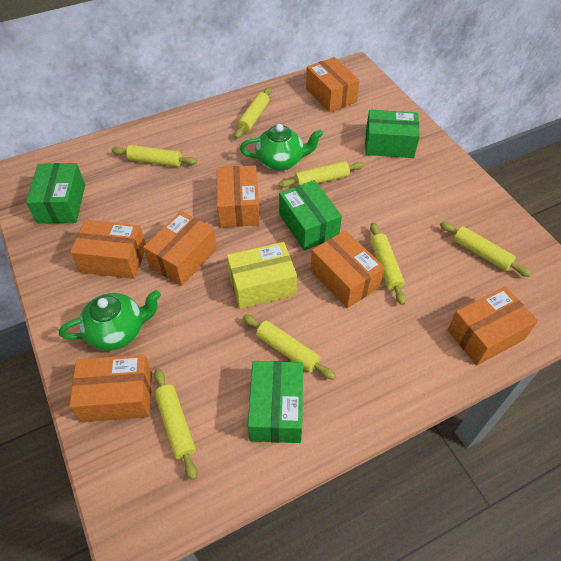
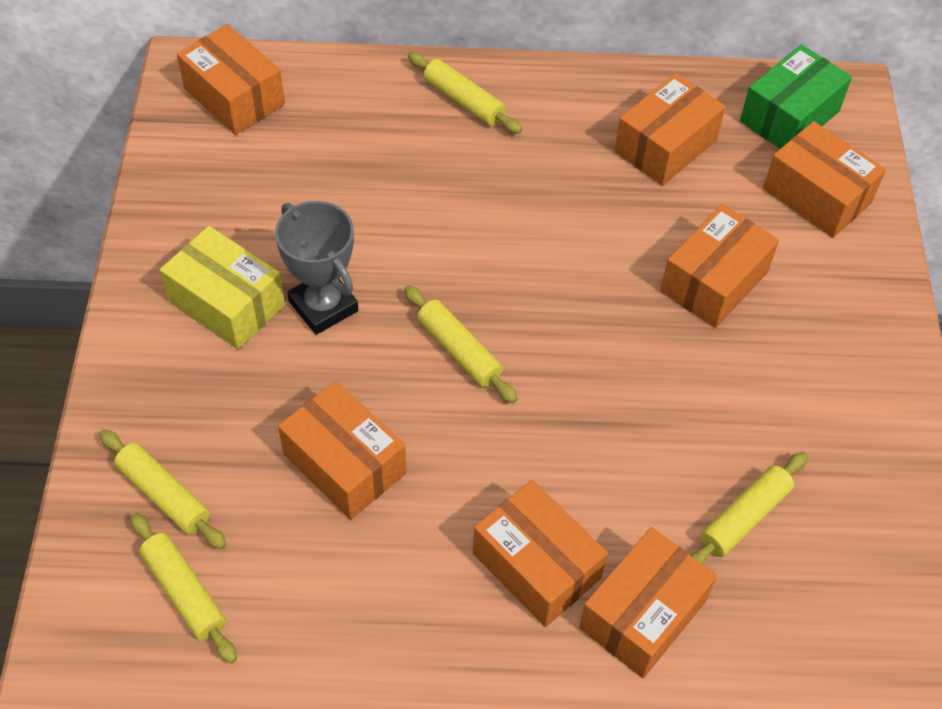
green box: [26,163,85,224] [248,361,303,443] [279,180,342,251] [365,110,420,158] = 4 -> [740,44,852,149] = 1
green teapot: [59,290,161,351] [240,124,323,171] = 2 -> none = 0
grey trophy: none = 0 -> [275,201,358,335] = 1
yellow rolling pin: [112,145,197,167] [154,368,197,480] [235,87,271,139] [243,314,336,380] [279,161,365,188] [370,222,406,305] [440,222,532,277] = 7 -> [100,429,227,549] [131,513,237,664] [404,285,518,403] [408,52,522,134] [691,452,808,564] = 5

